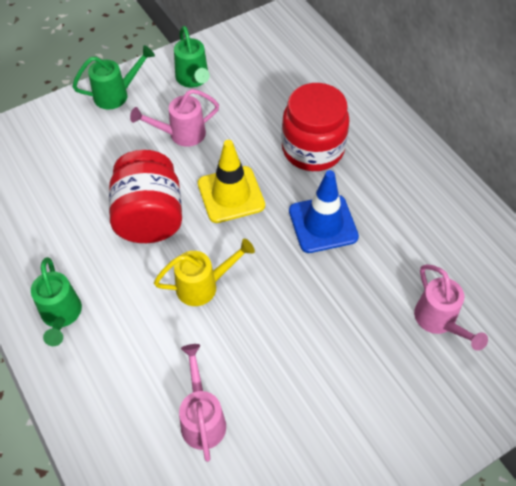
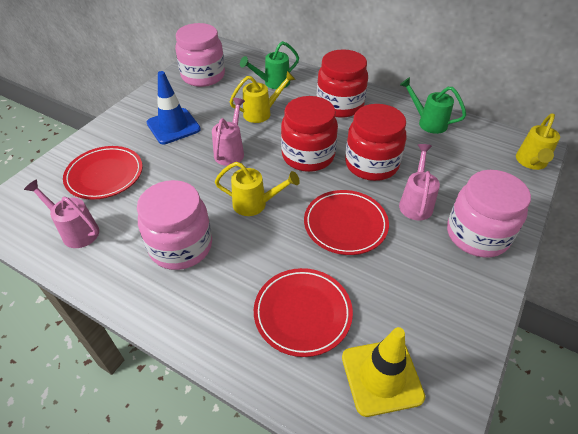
green watering can: [31,257,82,346] [72,45,155,109] [174,26,210,87] = 3 -> [240,41,299,89] [400,77,466,134] = 2
pink jar: none = 0 -> [137,180,212,270] [175,23,225,87] [447,170,531,258] = 3
red jar: [109,150,182,243] [281,83,350,171] = 2 -> [281,96,338,172] [317,49,368,118] [345,104,406,181] = 3
red plate: none = 0 -> [63,146,143,200] [254,268,353,357] [304,190,389,255] = 3
yellow watering can: [154,238,255,306] = 1 -> [215,162,300,216] [230,71,296,123] [516,113,560,170] = 3

